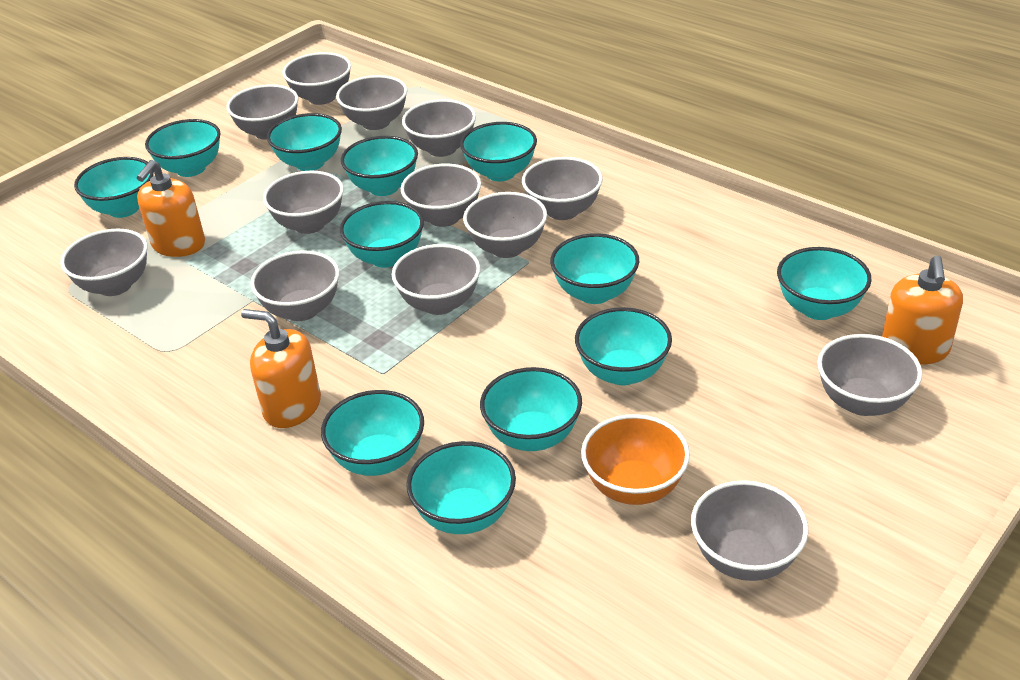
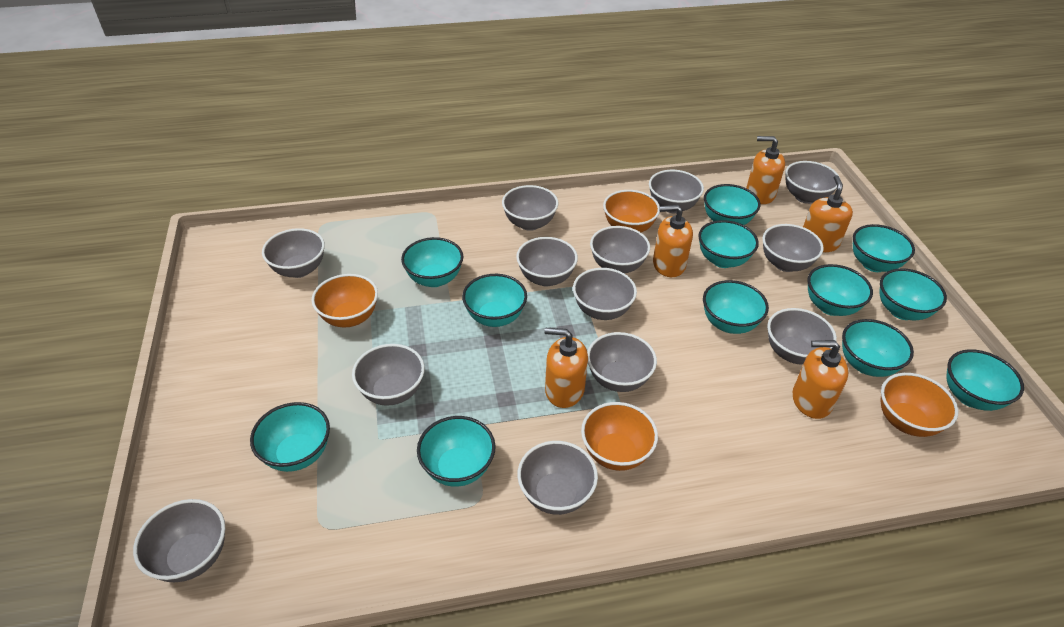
orange bowl: [581,414,690,505] = 1 -> [312,274,378,328] [581,402,658,471] [603,190,660,232] [881,373,959,437] = 4
orange soap dispenser: [136,160,205,257] [241,309,321,428] [882,255,963,364] = 3 -> [544,328,588,408] [653,205,693,277] [746,136,785,204] [793,340,848,419] [803,175,853,252] = 5

